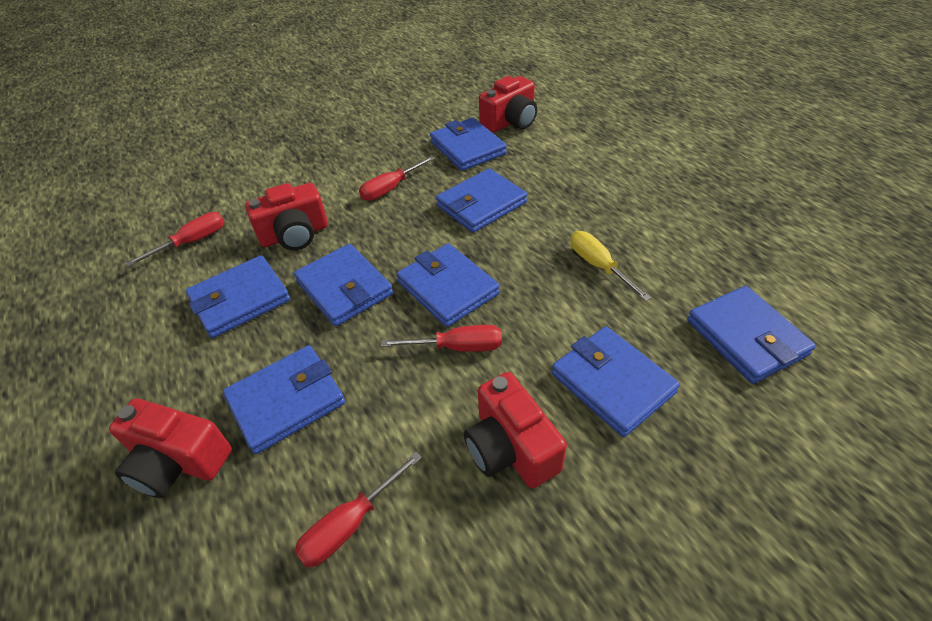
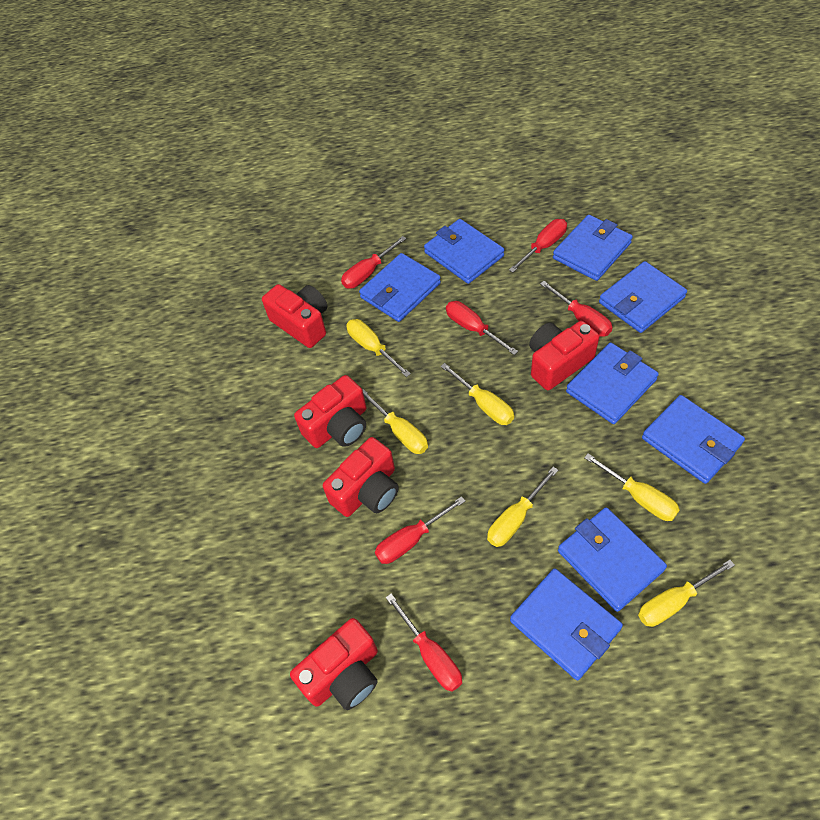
red camera: [109,398,232,498] [245,183,328,250] [464,372,567,488] [479,76,537,132] = 4 -> [262,284,327,348] [290,618,378,710] [294,375,366,448] [323,437,399,517] [529,321,599,390] = 5
red screwdriver: [126,212,224,267] [294,452,422,567] [359,156,435,201] [381,325,502,352] = 4 -> [341,236,406,289] [375,496,465,564] [386,593,462,692] [446,301,518,355] [509,219,567,273] [540,281,613,337] = 6
yellow screwdriver: [571,231,651,301] = 1 -> [346,319,411,377] [362,389,428,454] [440,363,514,425] [487,467,558,547] [584,453,680,521] [638,560,735,627] = 6

